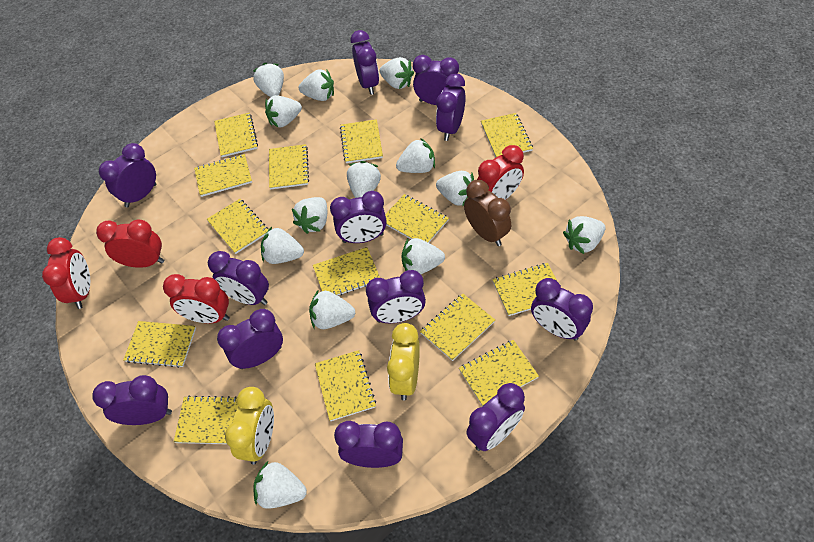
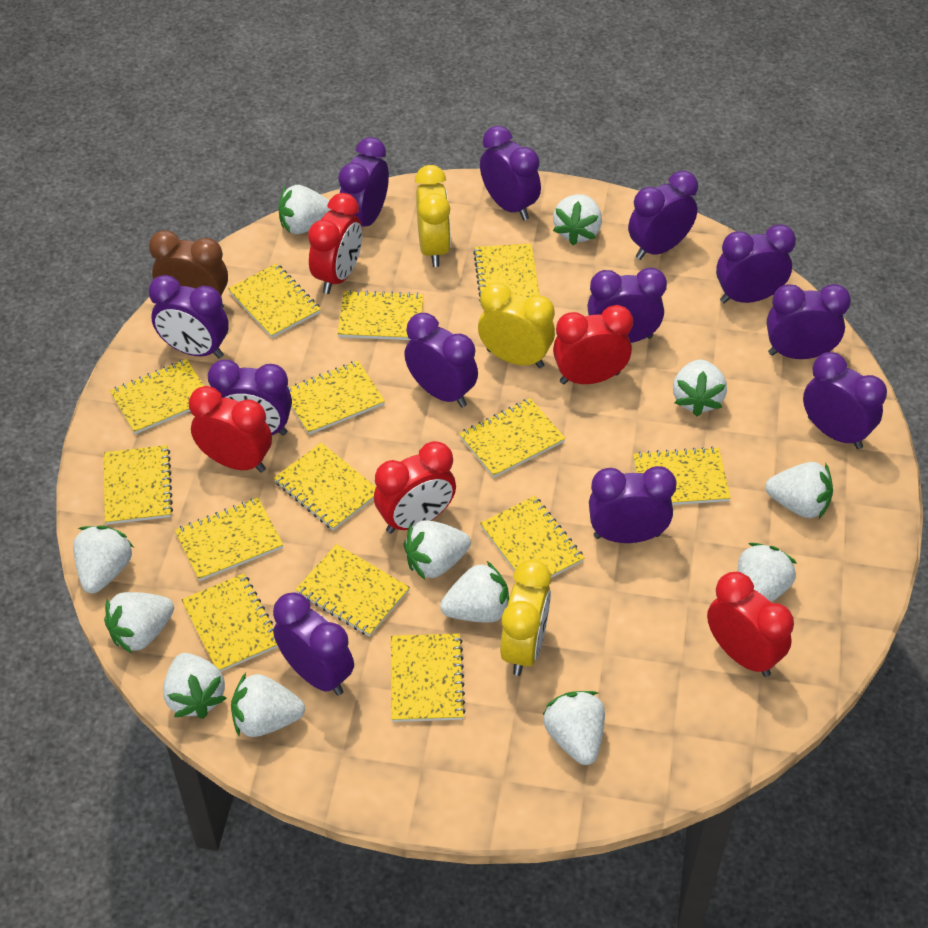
red clock: [42,237,90,309] [96,219,164,268] [163,274,230,323] [477,145,524,200] = 4 -> [189,386,272,472] [308,193,362,294] [374,441,456,534] [553,305,633,385] [707,572,794,677] = 5
white strawberry: [253,63,284,97] [254,461,307,509] [261,227,304,264] [265,95,302,128] [292,197,327,234] [299,69,334,101] [309,289,355,329] [347,161,381,198] [379,57,414,89] [396,138,435,173] [402,238,445,274] [436,171,474,206] [563,216,606,254] = 13 -> [73,526,133,593] [104,592,174,653] [163,653,227,719] [231,673,305,737] [279,185,331,234] [404,520,471,580] [440,561,509,623] [542,691,605,765] [553,194,602,245] [673,360,727,417] [738,543,797,602] [765,462,833,519] = 12
yellow clock: [225,387,274,465] [387,323,420,400] = 2 -> [415,165,451,267] [478,282,555,368] [500,559,551,676] = 3

